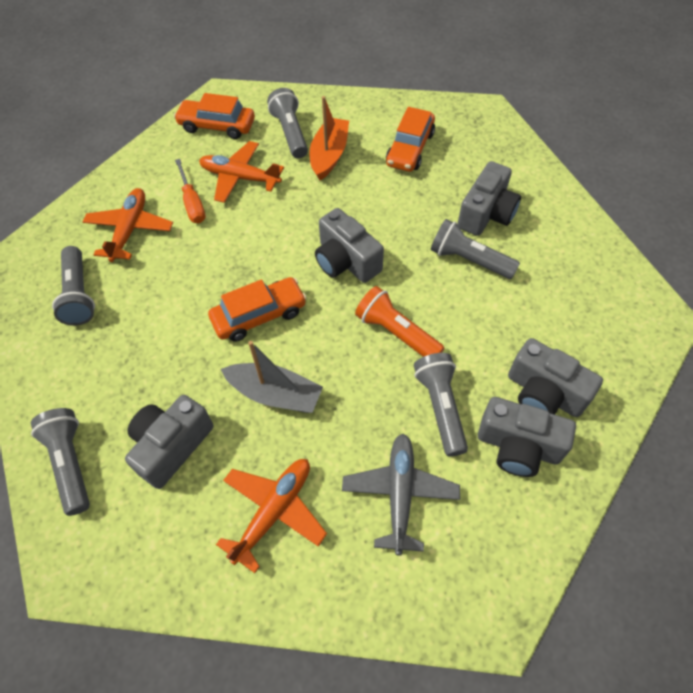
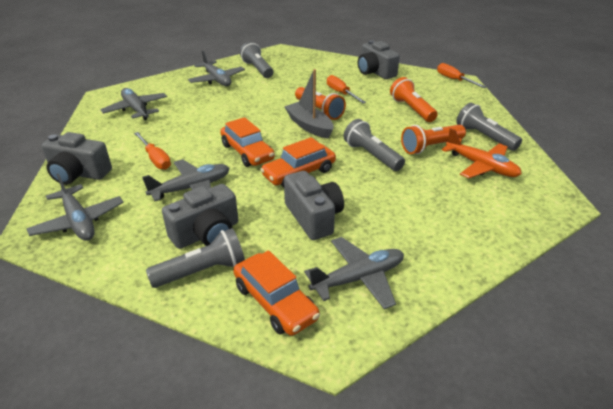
grey camera: [125,395,214,489] [315,208,384,283] [457,161,521,236] [478,397,576,477] [508,338,603,417] = 5 -> [42,132,112,185] [162,184,238,249] [284,171,344,240] [358,40,400,79] = 4
grey flashlight: [31,408,90,516] [52,246,95,326] [267,88,308,158] [414,353,468,457] [431,219,520,279] = 5 -> [146,228,245,288] [240,42,273,78] [344,119,405,171] [456,103,522,151] = 4
grey plane: [342,434,460,555] = 1 -> [26,173,124,241] [100,88,167,120] [142,159,230,201] [188,51,245,86] [304,237,404,309] = 5
orange boat: [309,96,349,181] = 1 -> none = 0
orange flashlight: [355,286,444,357] = 1 -> [295,87,346,120] [390,77,438,122] [401,125,466,154] = 3
orange plane: [83,188,173,262] [199,141,284,203] [216,459,327,573] = 3 -> [442,128,522,178] = 1
orange screwdriver: [175,159,205,223] = 1 -> [134,132,171,170] [327,75,366,103] [437,63,486,88] = 3

